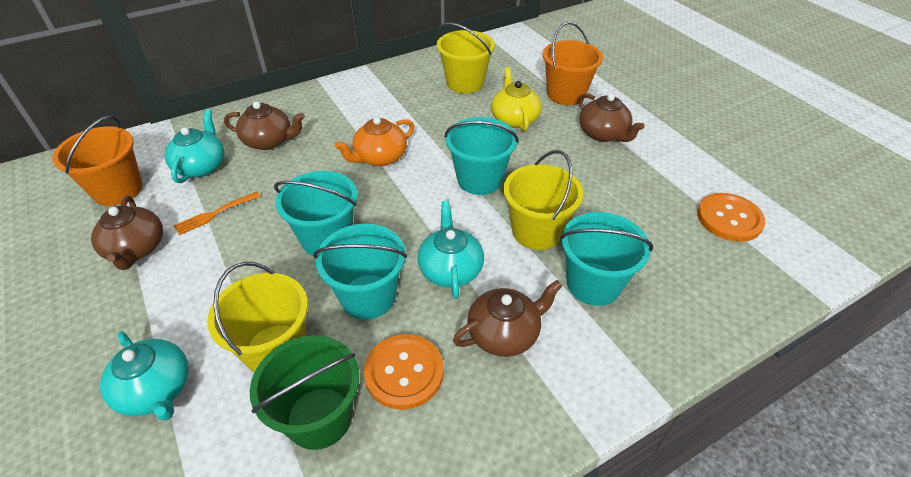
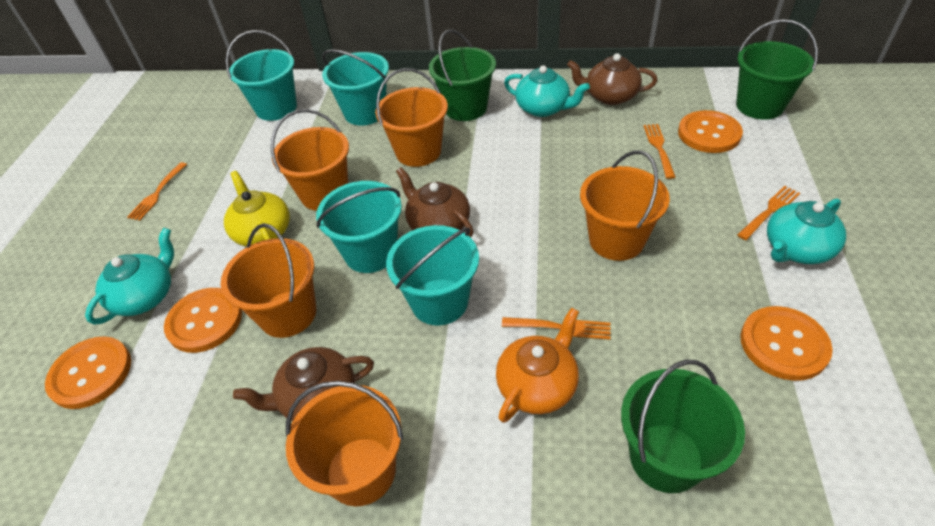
brown teapot: [91,196,163,270] [224,101,305,150] [453,280,562,357] [579,93,644,142] = 4 -> [233,347,374,421] [396,167,474,237] [567,53,657,105] = 3
green bucket: [250,335,359,450] = 1 -> [429,29,496,121] [621,359,745,493] [736,19,818,120] = 3
orange bucket: [52,116,143,206] [542,22,603,105] = 2 -> [221,223,316,338] [271,109,349,211] [286,381,403,506] [375,68,448,167] [580,151,670,261] = 5
orange button: [364,334,444,410] [697,193,765,242] = 2 -> [45,336,131,409] [164,288,242,353] [678,110,743,153] [740,306,833,381] = 4
orange fork: [174,192,261,235] = 1 -> [127,162,187,221] [502,317,611,340] [644,124,675,179] [737,186,800,240] = 4
yellow bucket: [207,262,308,372] [437,22,495,94] [503,150,583,250] = 3 -> none = 0

